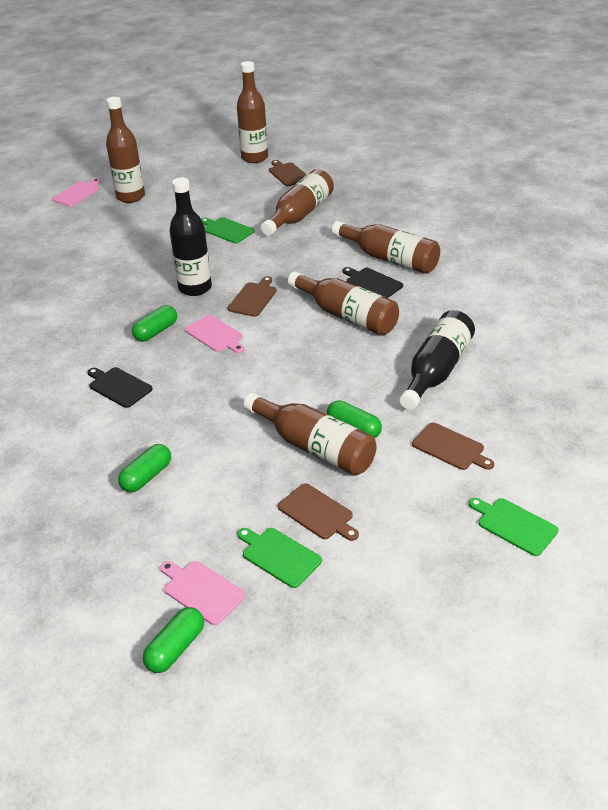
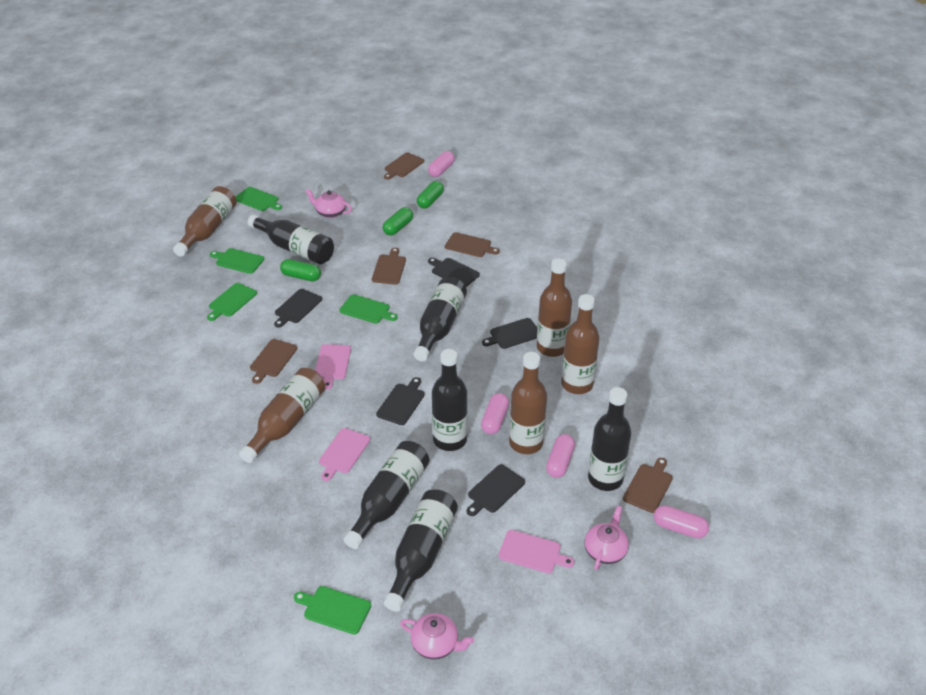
black bottle: [169,178,212,296] [399,310,475,410] = 2 -> [248,215,334,264] [344,441,429,549] [384,489,458,612] [413,277,467,361] [432,349,468,451] [588,387,631,491] = 6
black cutting board: [88,367,153,408] [342,267,403,298] = 2 -> [274,289,322,328] [376,377,425,425] [428,258,480,287] [467,464,525,516] [482,318,537,349] = 5
brown bottle: [106,97,145,203] [237,61,268,163] [244,393,377,476] [261,169,334,236] [288,271,399,336] [332,221,440,274] = 6 -> [173,186,237,257] [239,368,325,463] [509,352,547,454] [537,258,572,357] [561,294,599,394] = 5
brown cutting board: [228,276,277,317] [269,160,307,186] [278,483,359,541] [412,422,494,470] = 4 -> [250,339,297,384] [372,248,406,284] [384,152,424,180] [445,232,500,257] [623,458,673,513] = 5
green capsule: [118,444,171,492] [132,305,177,342] [143,607,204,673] [327,400,382,438] = 4 -> [280,259,321,281] [383,207,413,236] [417,181,444,209] = 3
green cutting board: [201,217,255,244] [237,528,322,588] [469,498,559,556] = 3 -> [207,283,257,321] [210,248,264,274] [236,187,282,211] [294,586,371,634] [339,294,398,324] = 5
pink capsule: none = 0 -> [428,151,455,177] [481,393,509,434] [546,434,575,478] [654,505,709,538] = 4
pink teapot: none = 0 -> [305,189,352,218] [400,613,474,659] [585,506,629,570] = 3

